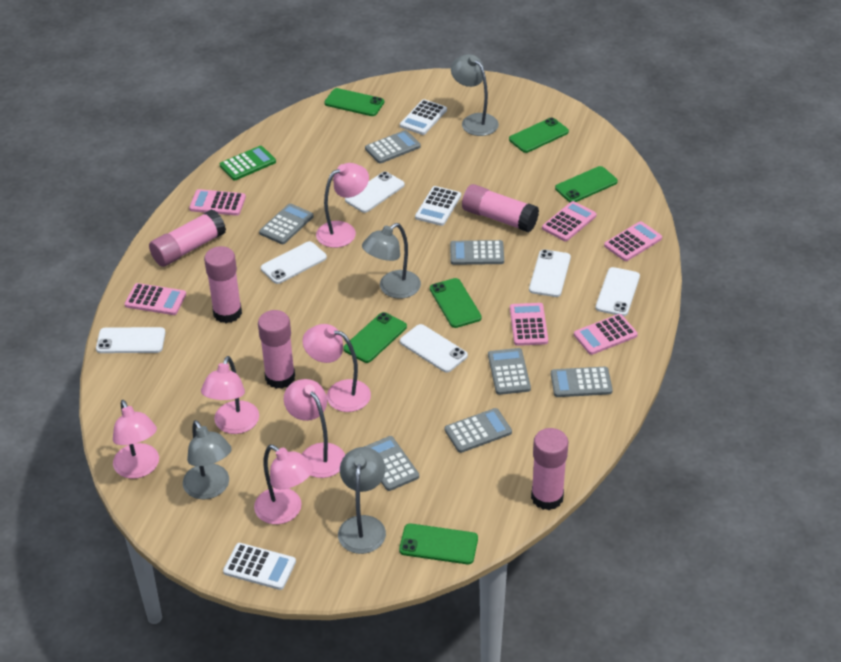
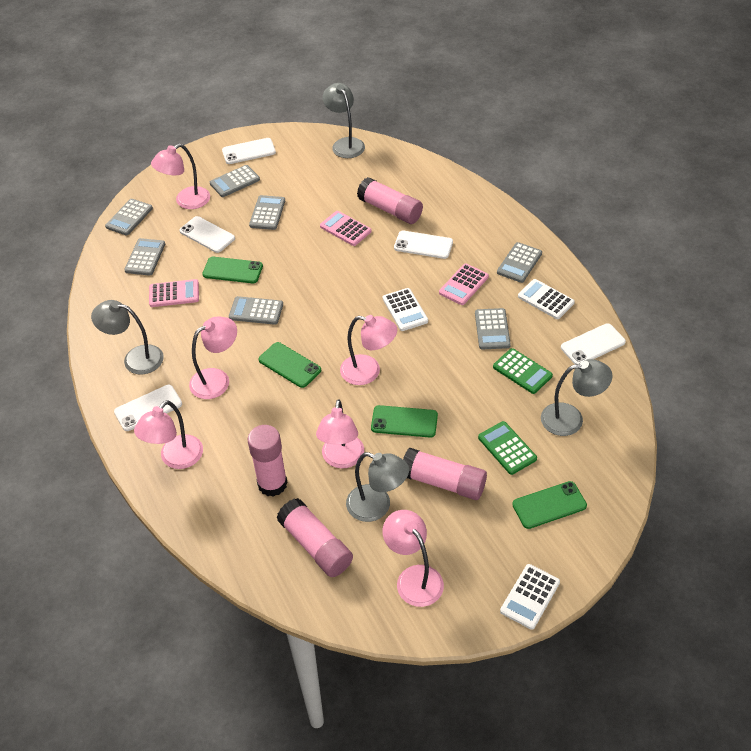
green calculator: [220,146,276,180] = 1 -> [478,421,537,475] [493,348,553,394] = 2
green phone: [324,88,384,116] [344,312,407,363] [399,524,478,564] [430,278,482,328] [509,117,569,153] [555,166,618,202] = 6 -> [203,257,263,283] [259,342,321,388] [371,405,438,437] [512,481,587,529] = 4
pink calculator: [124,283,186,315] [189,189,246,216] [510,303,548,346] [542,201,597,241] [574,314,638,355] [604,221,662,261] = 6 -> [149,279,199,307] [320,211,372,246] [439,264,489,305] = 3
pink glue stick: [149,209,226,267] [204,246,242,323] [258,310,295,389] [462,184,539,233] [531,428,568,510] = 5 -> [248,425,288,497] [277,498,353,577] [357,177,423,224] [403,448,487,500] = 4
white phone: [96,327,166,353] [261,241,327,284] [345,172,405,213] [400,324,468,373] [529,249,571,297] [596,267,640,316] = 6 -> [114,385,182,431] [179,216,235,253] [222,138,276,164] [394,230,453,259] [561,323,626,365] = 5

